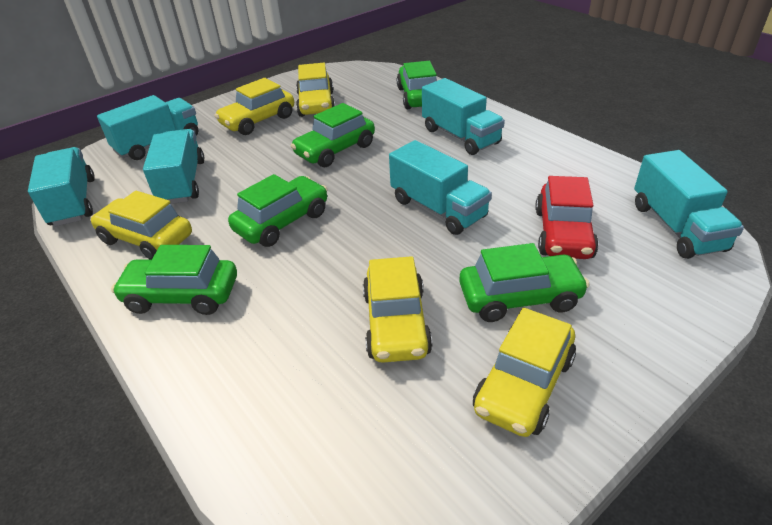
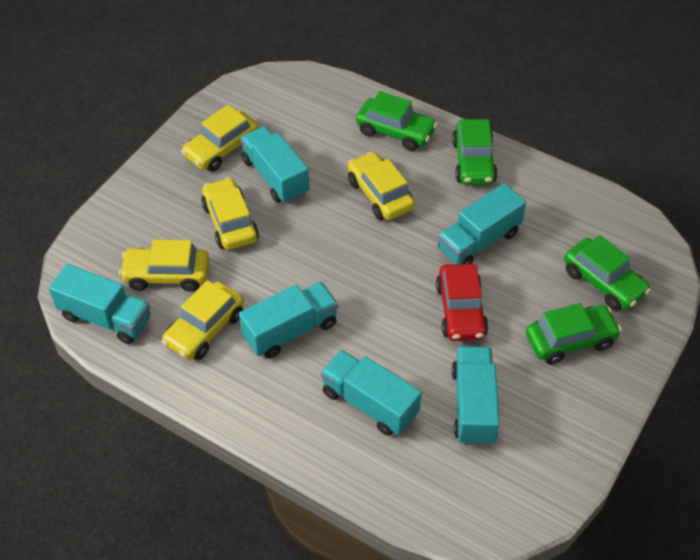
green car: [111,245,237,315] [228,174,328,247] [291,103,375,167] [397,61,437,109] [459,243,590,322] = 5 -> [356,91,438,151] [452,119,497,185] [526,303,622,365] [564,235,651,311] = 4

